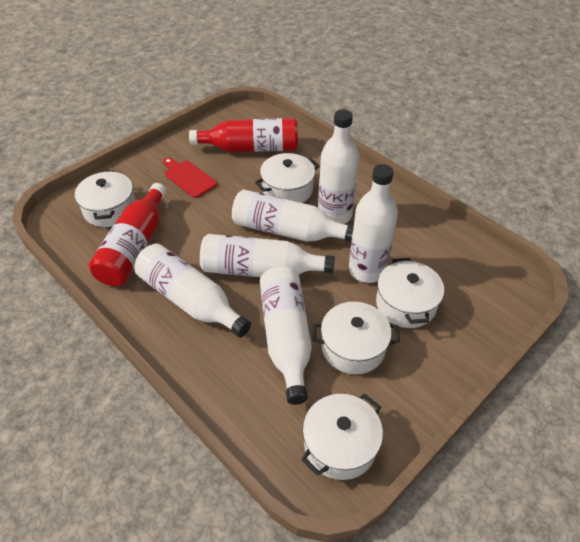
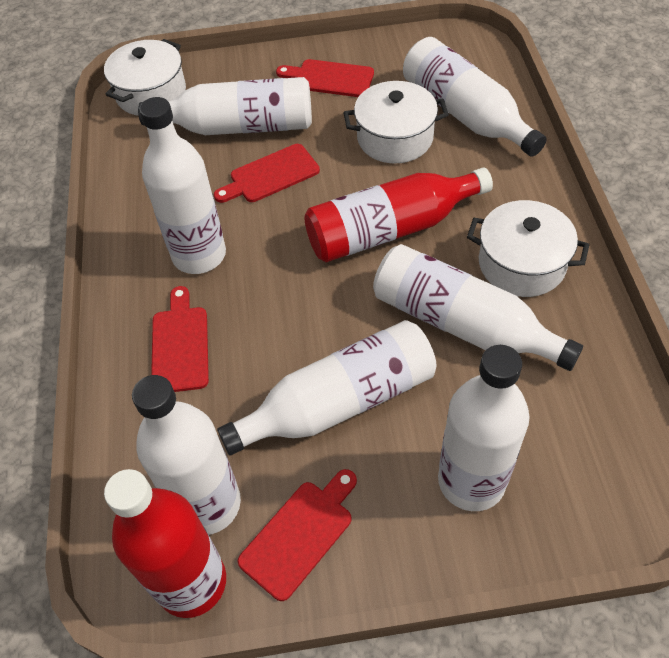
red cutting board: [163,158,217,198] = 1 -> [151,286,209,392] [214,144,320,203] [238,469,357,601] [276,59,374,97] = 4
white bottle: [134,243,251,337] [200,234,335,277] [232,190,354,242] [260,266,312,405] [318,109,359,224] [349,164,398,283] = 6 -> [132,375,241,535] [138,77,312,135] [139,97,226,274] [217,320,436,455] [373,244,583,371] [403,37,547,157] [438,345,530,511] = 7
white pot: [75,170,136,227] [255,153,319,203] [301,394,383,480] [312,302,400,375] [376,258,444,328] = 5 -> [104,39,186,116] [343,81,449,164] [467,200,589,297] = 3

